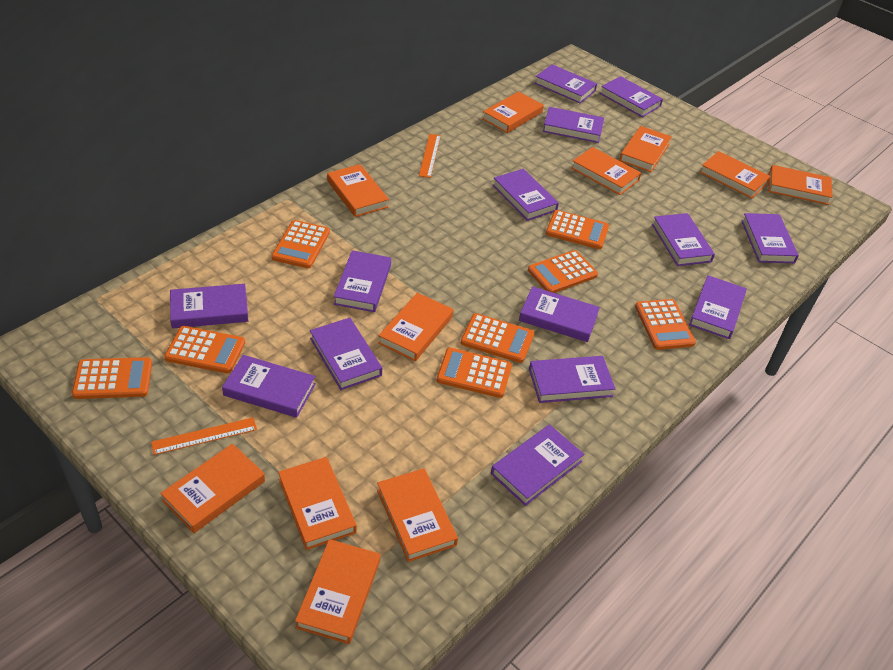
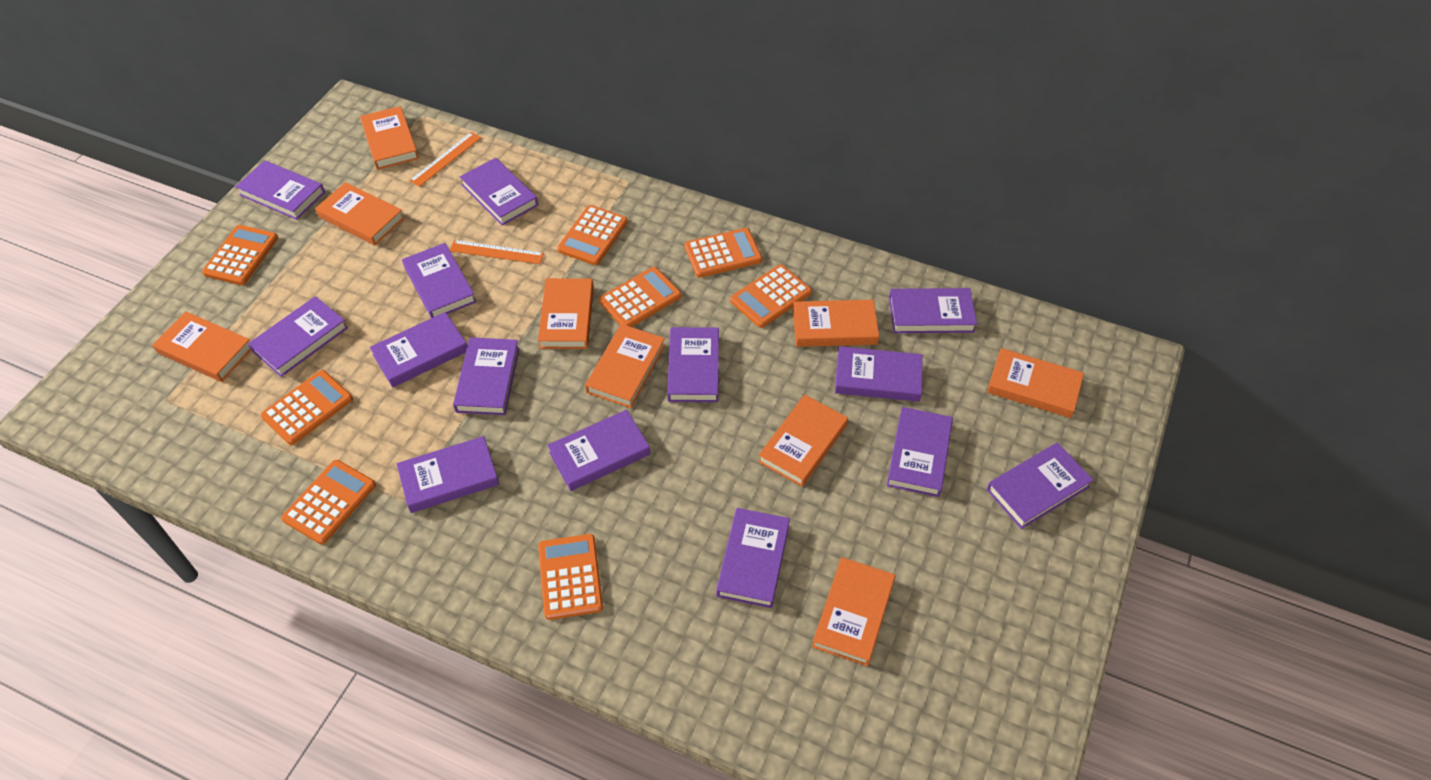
orange book: [160,444,265,533] [278,457,357,550] [295,539,380,644] [327,164,389,217] [377,468,458,562] [378,293,453,361] [482,91,544,133] [571,147,641,195] [619,126,672,172] [700,151,771,199] [769,165,833,205] = 11 -> [152,311,251,382] [315,182,404,245] [360,106,419,170] [538,278,594,349] [585,324,665,408] [758,395,848,487] [793,300,879,347] [812,557,896,666] [987,348,1084,418] = 9

